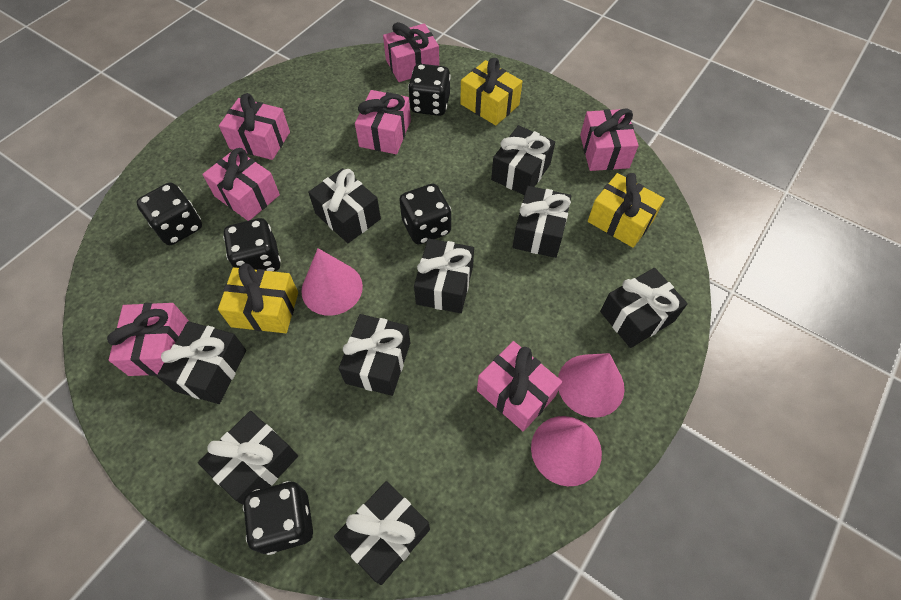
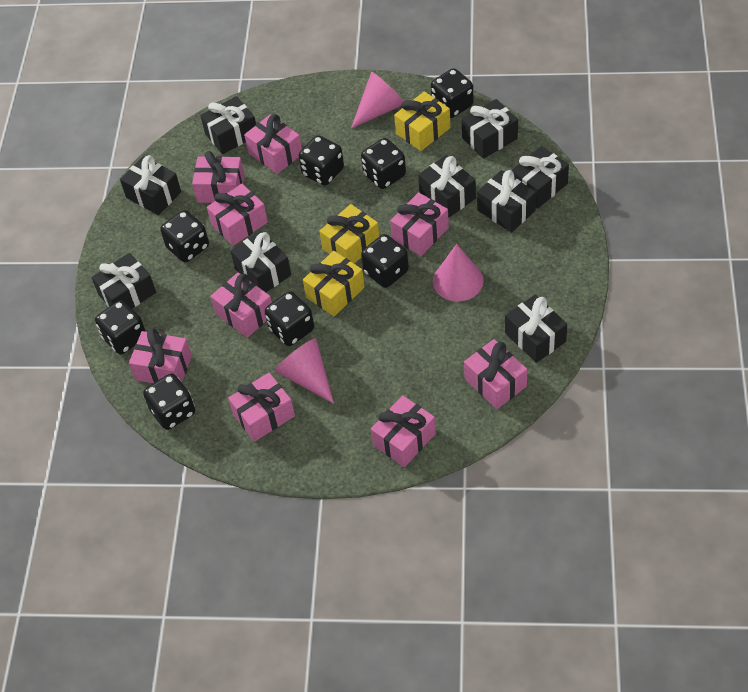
black dice: [136,183,202,245] [223,218,281,272] [243,481,313,555] [399,184,451,244] [408,64,451,116] = 5 -> [95,300,146,354] [143,374,195,430] [160,210,209,262] [265,291,314,346] [299,135,344,186] [361,138,406,189] [361,234,409,288] [431,68,474,118] = 8
pink gift: [107,303,189,376] [202,148,280,221] [219,93,290,160] [355,90,411,154] [383,22,439,82] [477,341,562,431] [580,108,639,171] = 7 -> [129,328,192,383] [192,151,245,203] [207,184,268,246] [211,272,272,338] [228,373,295,442] [244,114,302,174] [371,395,436,467] [390,192,449,256] [464,339,527,409] = 9

